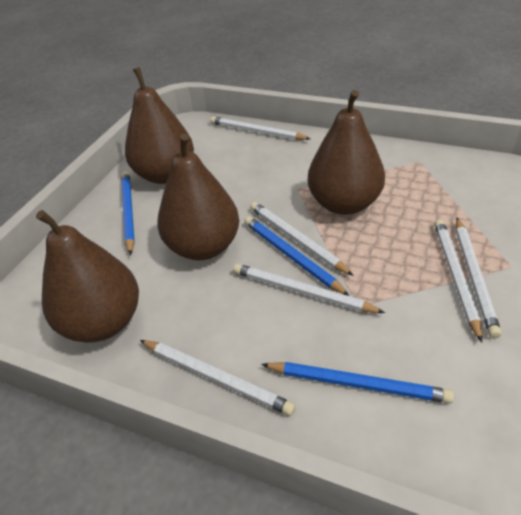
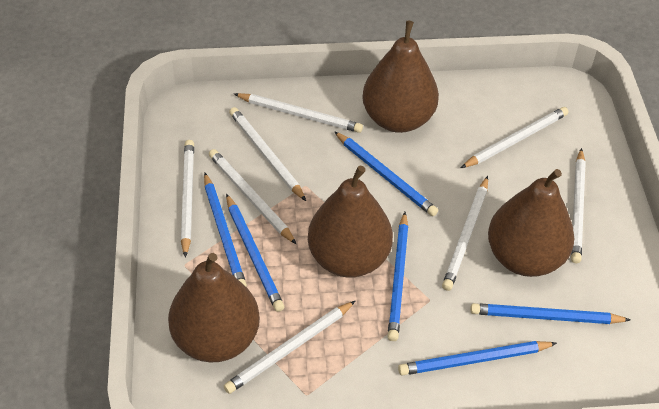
blue pencil: [121,171,135,255] [244,216,350,296] [261,362,454,403] = 3 -> [204,173,247,287] [226,194,285,312] [334,131,438,216] [388,212,409,341] [398,341,557,376] [470,303,630,324] = 6
white pencil: [140,340,296,416] [210,116,311,140] [233,264,385,313] [250,202,354,276] [434,219,482,343] [456,218,502,339] = 6 -> [181,140,194,258] [209,149,297,245] [224,301,355,394] [229,107,306,201] [234,93,363,133] [442,176,488,291] [461,107,568,168] [571,148,586,263] = 8

